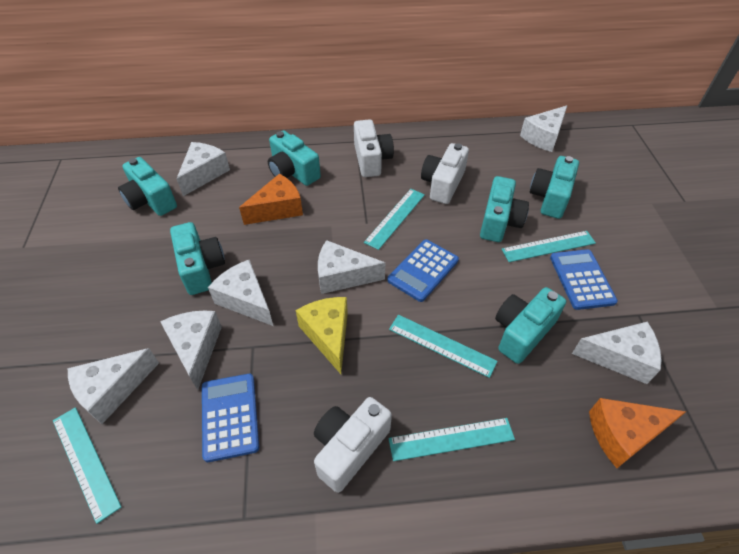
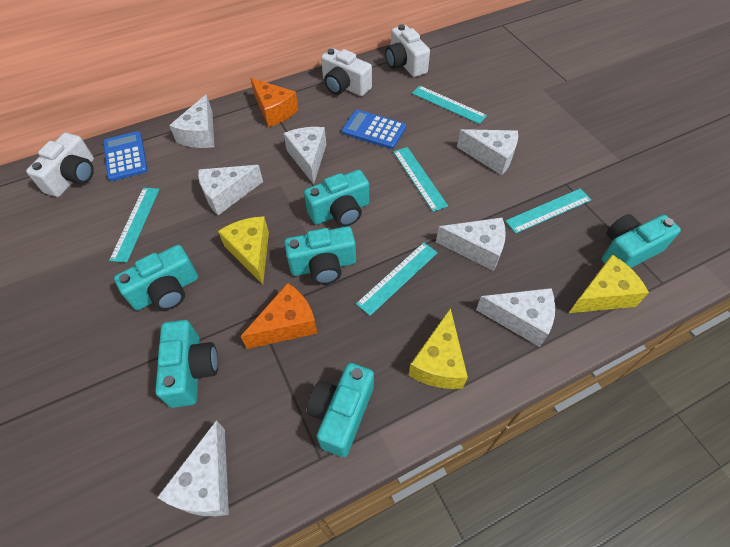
blue calculator: [202,374,259,462] [387,239,459,302] [550,249,618,310] = 3 -> [103,131,148,181] [342,110,406,149] = 2
yellow cheese: [296,297,348,374] = 1 -> [218,216,269,285] [409,308,468,389] [569,254,649,313] = 3

